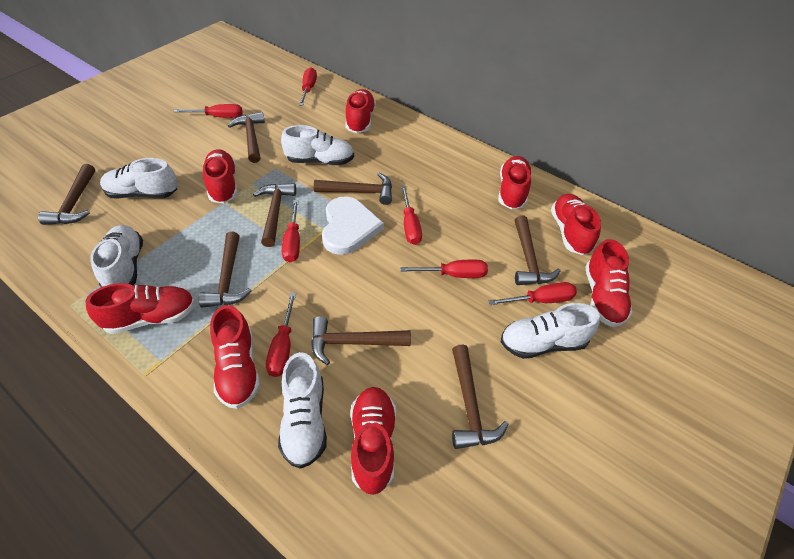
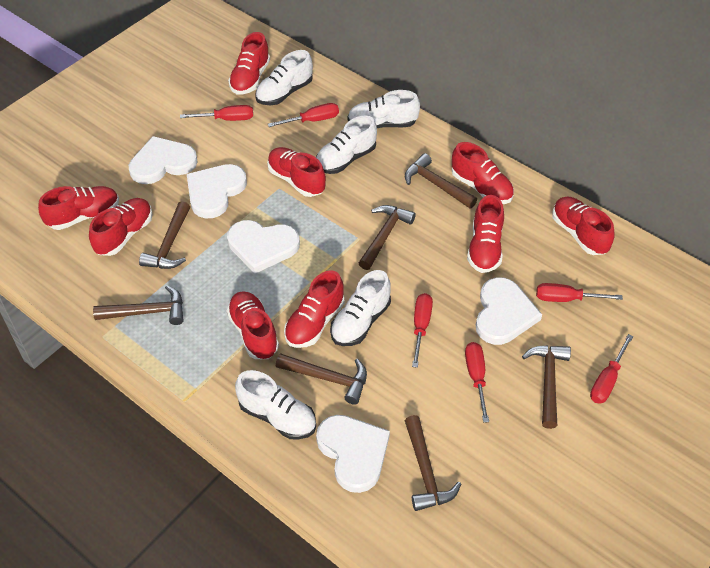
brown hammer: [38,164,95,225] [199,232,252,308] [228,112,265,163] [253,183,296,247] [311,317,411,365] [314,173,392,205] [452,345,509,449] [515,216,560,285] = 8 -> [93,285,183,325] [139,201,190,269] [276,353,367,405] [359,205,416,270] [405,153,477,209] [405,415,461,511] [522,345,571,429] = 7
red screwdriver: [174,104,242,118] [266,293,296,377] [282,200,300,262] [299,67,317,106] [400,260,488,278] [401,186,422,245] [489,282,577,305] = 7 -> [180,105,253,121] [268,103,339,127] [412,293,433,368] [465,342,489,423] [536,283,623,302] [590,334,633,404] = 6
red shoe: [85,283,195,334] [203,149,238,203] [210,305,260,409] [345,89,376,133] [350,387,396,495] [498,156,532,209] [551,194,601,255] [585,239,633,327] = 8 -> [38,186,119,230] [89,198,152,256] [227,291,279,359] [228,32,270,94] [267,147,326,197] [284,270,344,348] [452,142,514,204] [467,195,504,273] [552,197,615,255] = 9
white heart: [322,196,384,255] = 1 -> [129,136,198,184] [187,164,247,218] [227,220,300,274] [316,415,390,493] [476,277,542,345] = 5

